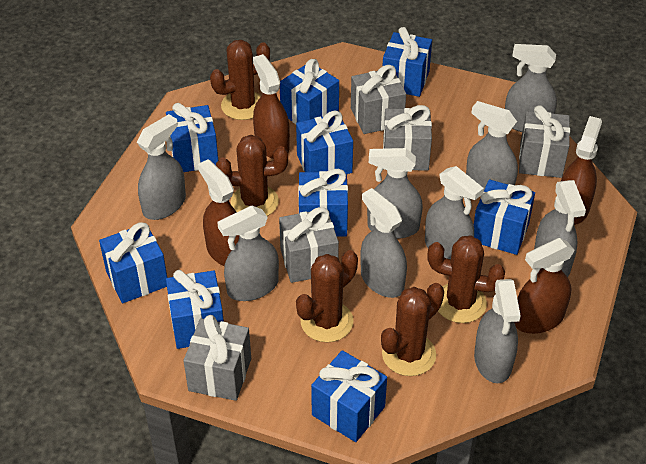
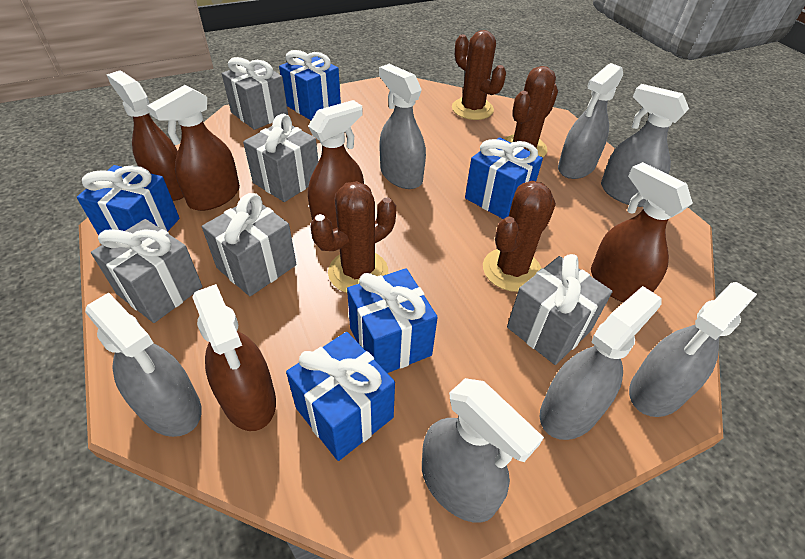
blue gift: [99,223,167,303] [166,103,218,172] [166,270,224,349] [280,59,339,124] [296,111,353,174] [298,169,348,236] [311,350,387,442] [383,27,432,97] [473,180,535,255] = 9 -> [77,165,180,235] [279,50,341,120] [286,332,395,461] [347,268,438,373] [465,137,543,219] = 5
brown cactus: [210,40,270,120] [216,135,288,216] [296,250,358,342] [381,283,444,376] [427,235,505,323] = 5 -> [311,181,396,293] [452,30,506,120] [483,181,556,292] [504,66,558,157] = 4
brown spray bottle: [198,159,239,266] [253,54,290,159] [514,238,575,334] [561,116,602,225] = 4 -> [106,71,184,201] [147,85,240,211] [192,284,276,431] [308,100,364,229] [591,162,693,303] = 5
grey spray bottle: [137,114,186,220] [217,206,279,301] [360,188,407,298] [367,148,423,239] [425,166,484,259] [466,101,518,192] [474,279,521,383] [505,44,557,132] [534,180,586,277] = 9 -> [85,292,202,437] [379,64,426,189] [422,378,544,523] [540,286,662,440] [558,63,623,179] [601,84,689,207] [629,282,757,417] = 7

